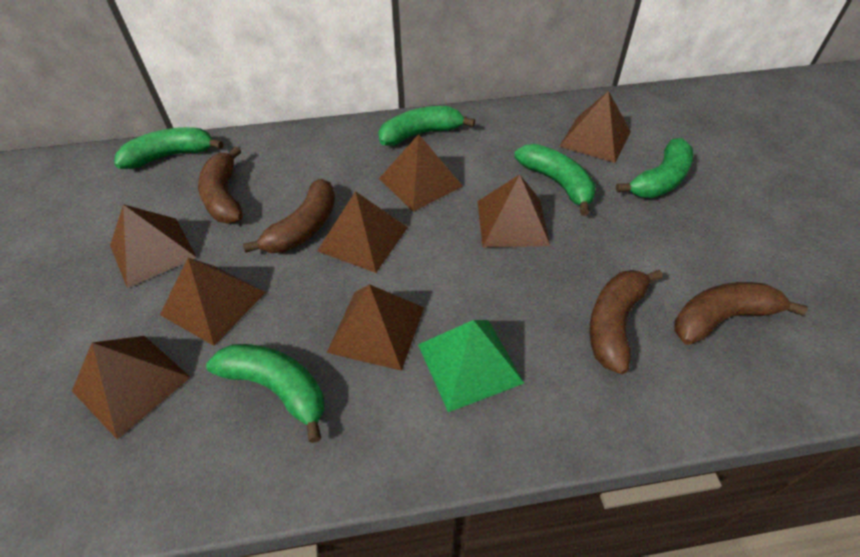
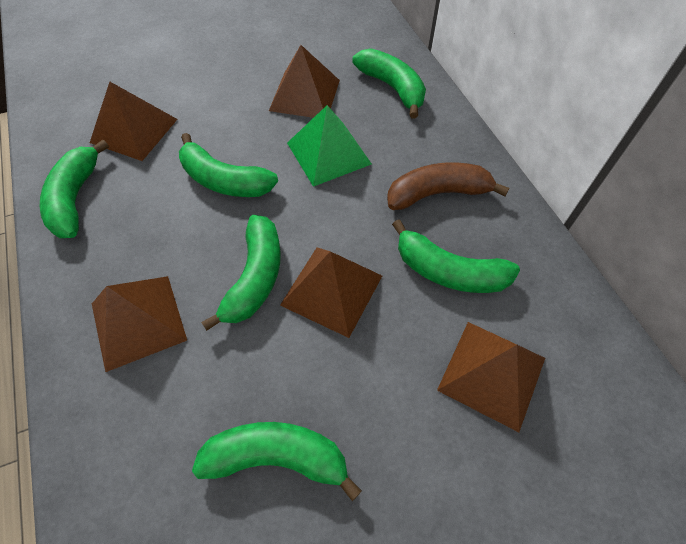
brown banana: [198,147,243,223] [243,179,335,253] [590,270,663,374] [675,282,807,345] = 4 -> [387,162,509,210] = 1
brown pyramid: [72,336,191,440] [110,204,197,288] [160,258,266,346] [317,191,408,273] [327,284,424,371] [379,134,463,212] [478,174,550,247] [559,91,631,163] = 8 -> [90,82,178,161] [92,276,187,372] [269,45,340,118] [280,247,382,338] [437,322,545,432] = 5
green banana: [114,127,223,169] [206,344,324,443] [378,106,475,146] [514,144,596,216] [616,138,693,198] = 5 -> [40,140,109,238] [179,133,278,197] [192,422,362,501] [201,215,281,331] [352,48,426,119] [392,219,520,293] = 6

